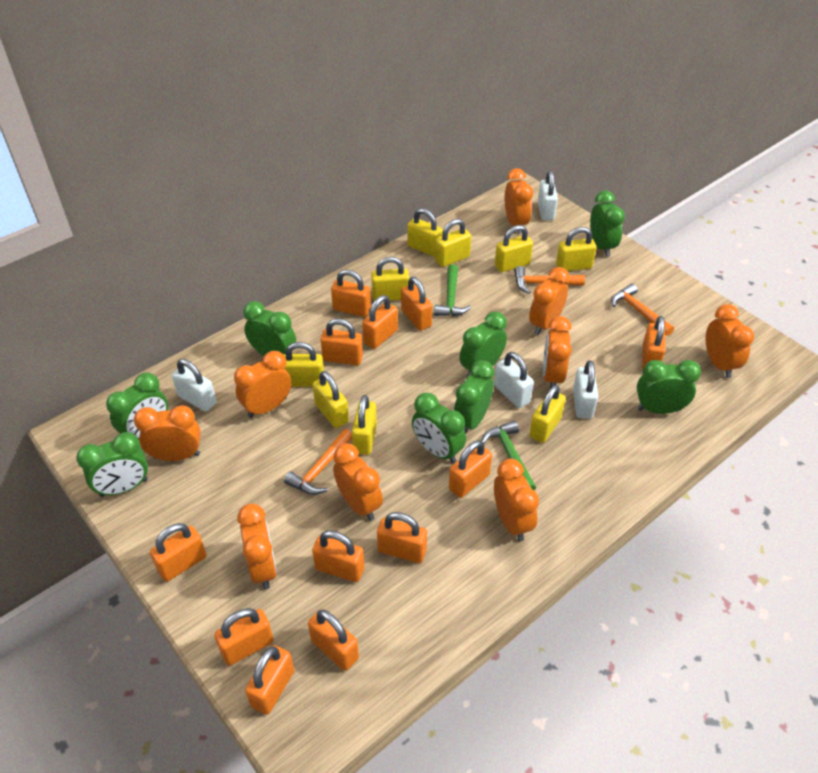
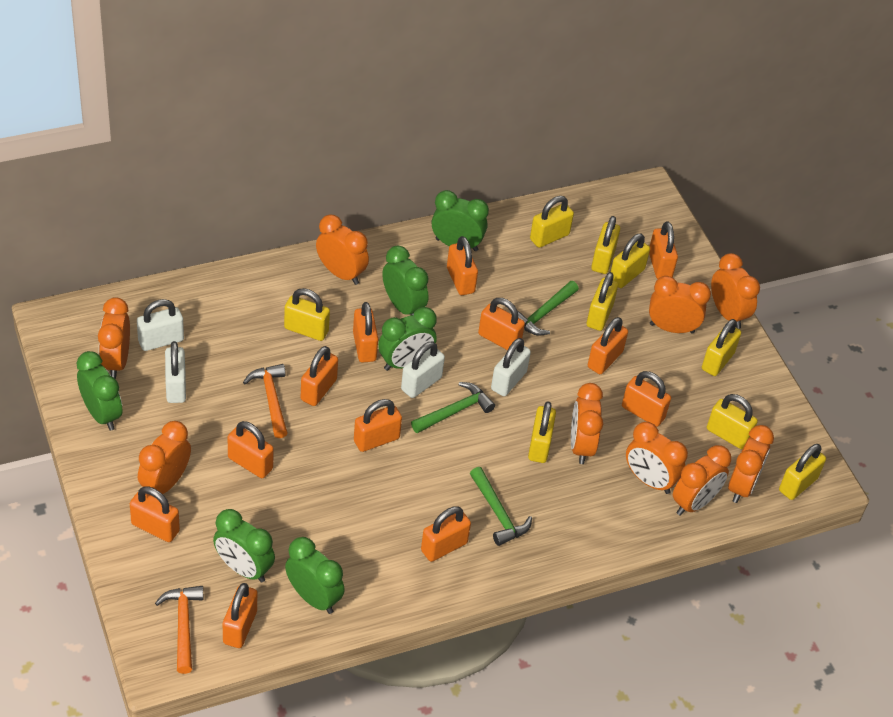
green clock: [76,432,148,497] [106,373,168,439] [243,301,296,356] [412,393,466,463] [454,360,494,434] [459,312,507,378] [590,190,625,257] [637,360,701,414] = 8 -> [77,351,122,431] [213,509,275,583] [285,537,345,614] [378,307,437,371] [382,246,429,315] [432,190,489,251] = 6
green hammer: [434,264,471,316] [481,421,536,490] = 2 -> [411,382,495,433] [470,467,532,546] [517,281,579,336] = 3
orange hammer: [284,429,352,495] [514,266,585,294] [611,283,674,336] = 3 -> [155,586,204,674] [243,364,288,438] = 2

